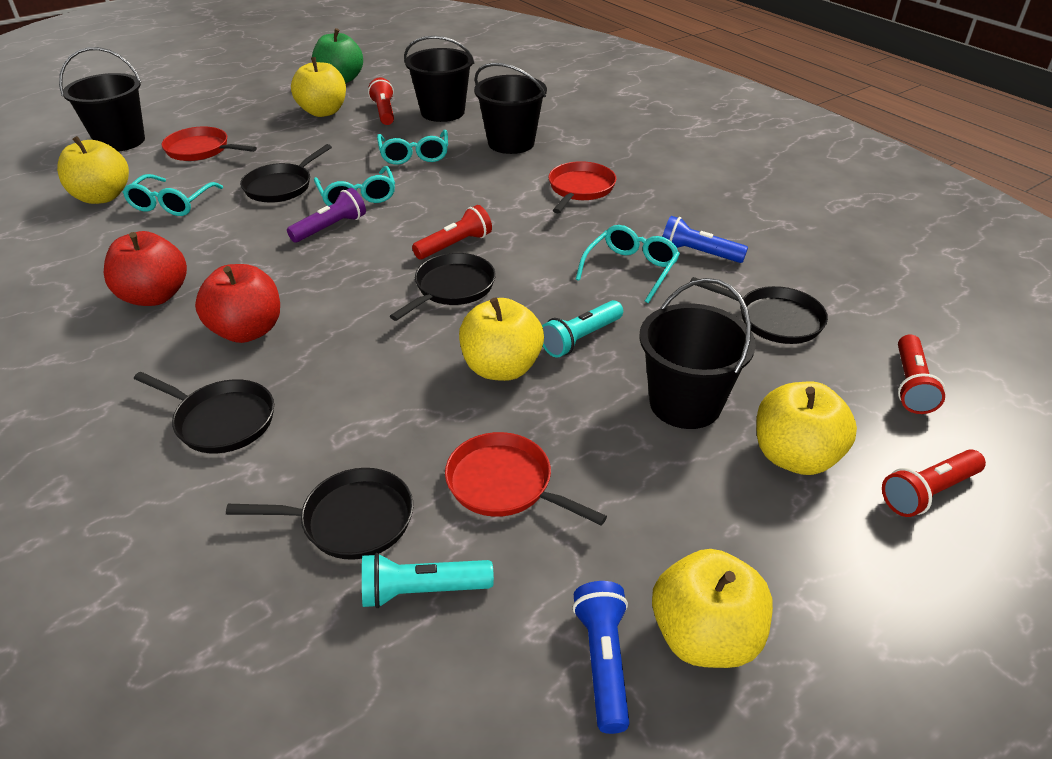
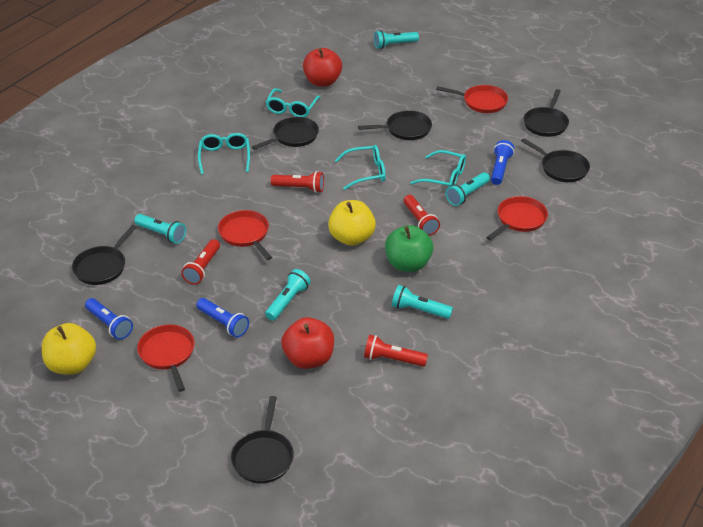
black bucket: [59,47,145,152] [404,36,474,122] [474,63,547,154] [639,278,756,429] = 4 -> none = 0
black pan: [134,372,274,453] [226,468,413,560] [240,144,332,203] [390,253,496,321] [690,277,828,344] = 5 -> [72,225,137,285] [231,396,294,484] [252,117,319,150] [358,110,432,140] [521,138,590,182] [524,89,569,137] = 6
blue flashlight: [572,581,629,734] [662,216,748,263] = 2 -> [85,298,133,340] [196,298,249,337] [491,140,514,185] = 3
purple flashlight: [287,188,366,243] = 1 -> none = 0
red pan: [161,126,257,161] [445,432,607,525] [549,161,616,213] = 3 -> [137,324,195,392] [218,210,272,260] [436,85,508,113] [486,196,548,240] = 4
turquoise flashlight: [362,553,494,608] [542,300,623,358] = 2 -> [134,214,186,244] [265,269,311,321] [374,30,419,49] [392,285,453,319] [446,172,490,206] = 5
yellow apple: [57,136,129,204] [291,57,346,117] [459,297,544,381] [652,549,773,668] [756,381,857,475] = 5 -> [42,323,96,375] [328,200,376,246] = 2

